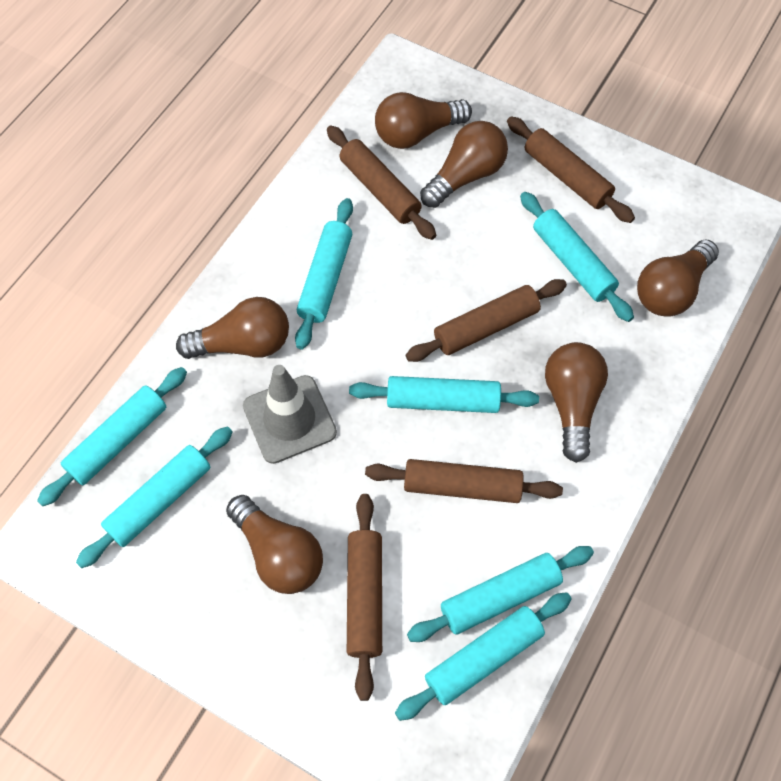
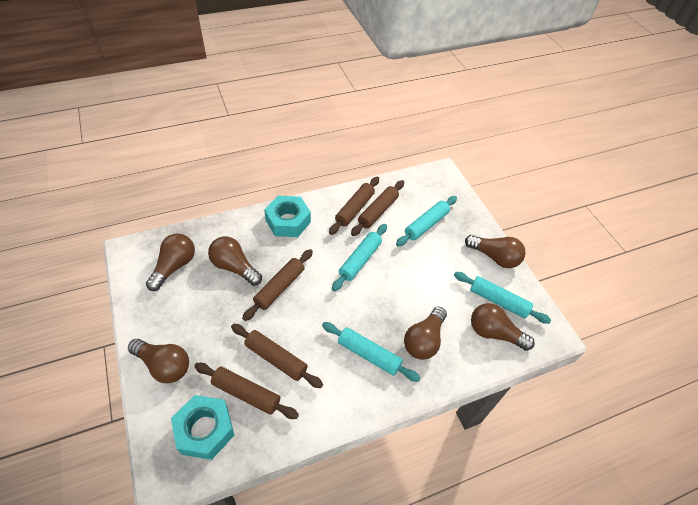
grey traffic cone: [243,365,337,464] = 1 -> none = 0
turquoise nut: none = 0 -> [171,395,234,460] [264,196,311,237] = 2
turquoise rolling pin: [37,367,187,506] [76,426,233,568] [295,198,353,350] [349,376,539,413] [395,592,571,721] [407,546,594,642] [520,192,634,322] = 7 -> [322,322,420,382] [332,224,387,291] [396,196,457,247] [454,272,551,324] = 4

